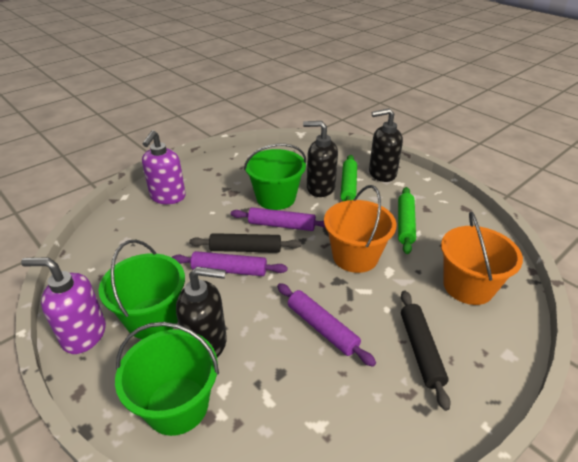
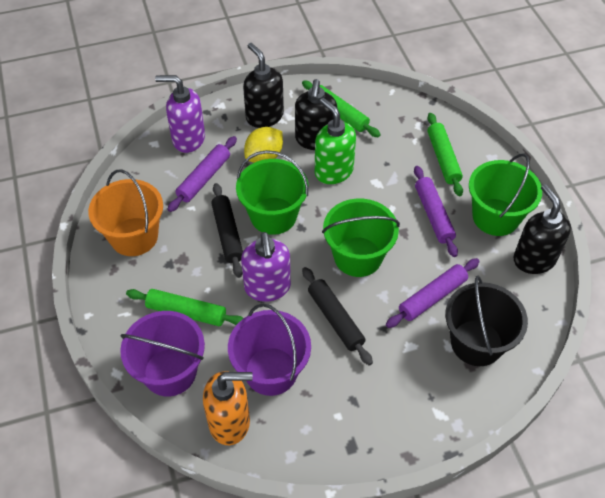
black bucket: none = 0 -> [445,276,528,366] = 1
green rolling pin: [340,155,357,201] [398,187,416,254] = 2 -> [126,289,244,326] [302,80,381,137] [427,113,463,196] = 3
green soap dispenser: none = 0 -> [315,98,356,184] = 1
orange bucket: [324,185,397,273] [441,211,523,305] = 2 -> [88,169,163,256] = 1
orange soap dispenser: none = 0 -> [203,371,253,445] = 1
purple bucket: none = 0 -> [120,311,205,397] [228,303,311,396] = 2
yellow lemon: none = 0 -> [244,127,283,163] = 1

